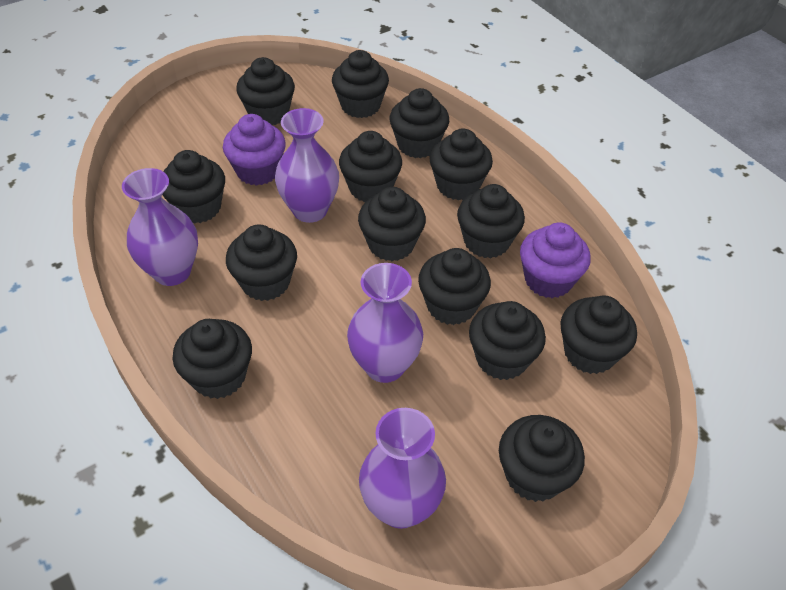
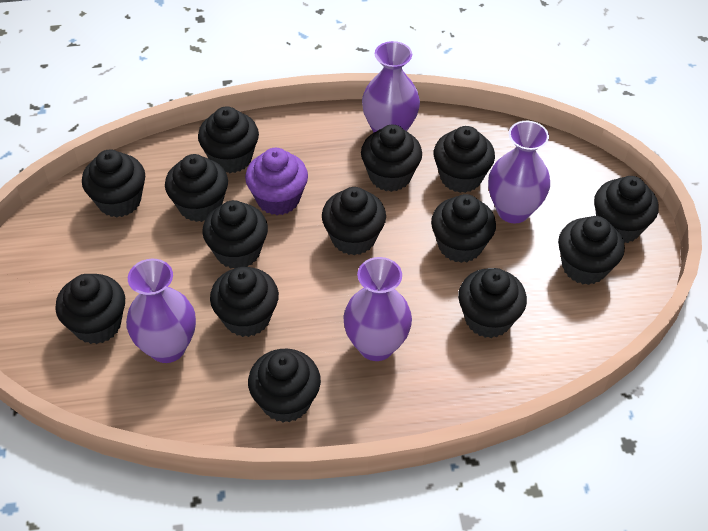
purple cupcake: [223,114,286,186] [520,223,591,298] = 2 -> [245,148,308,215] = 1

